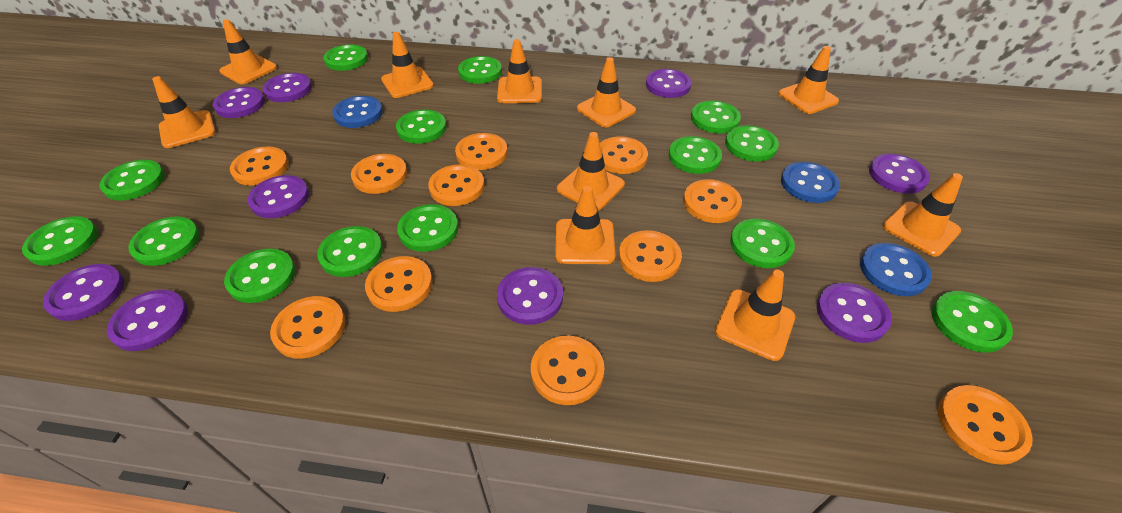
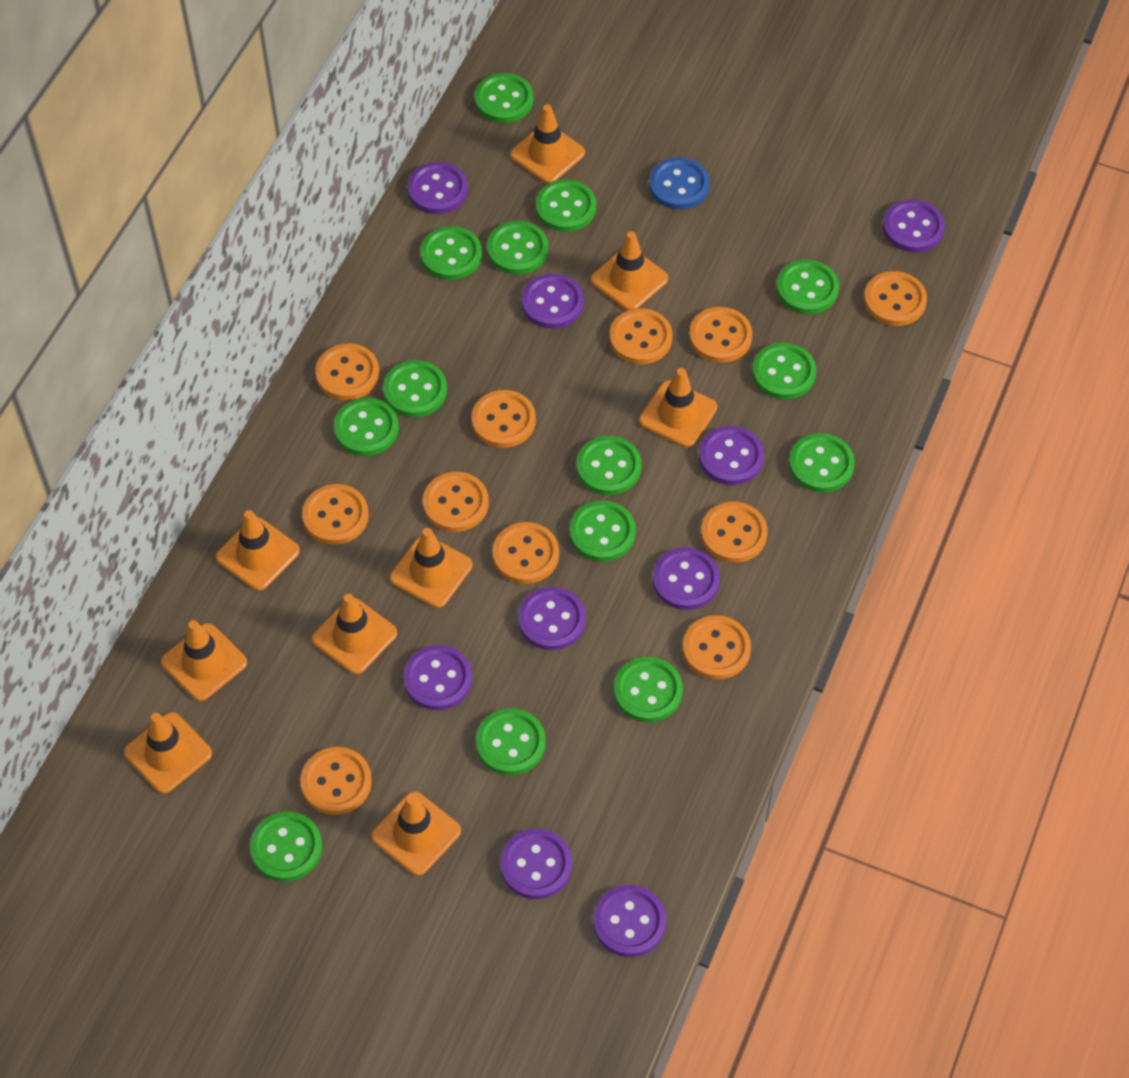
blue button: [332,96,383,128] [781,162,840,203] [860,243,932,296] = 3 -> [649,157,710,209] = 1
orange traffic cone: [152,76,216,148] [219,19,277,84] [381,32,434,98] [497,39,542,103] [555,186,616,264] [557,132,625,210] [577,57,636,127] [715,270,795,361] [778,46,839,114] [883,173,963,257] = 10 -> [124,712,212,794] [161,620,247,701] [216,510,300,591] [312,594,397,674] [371,791,461,876] [390,528,473,608] [510,104,585,184] [591,231,668,311] [639,368,717,447] = 9

